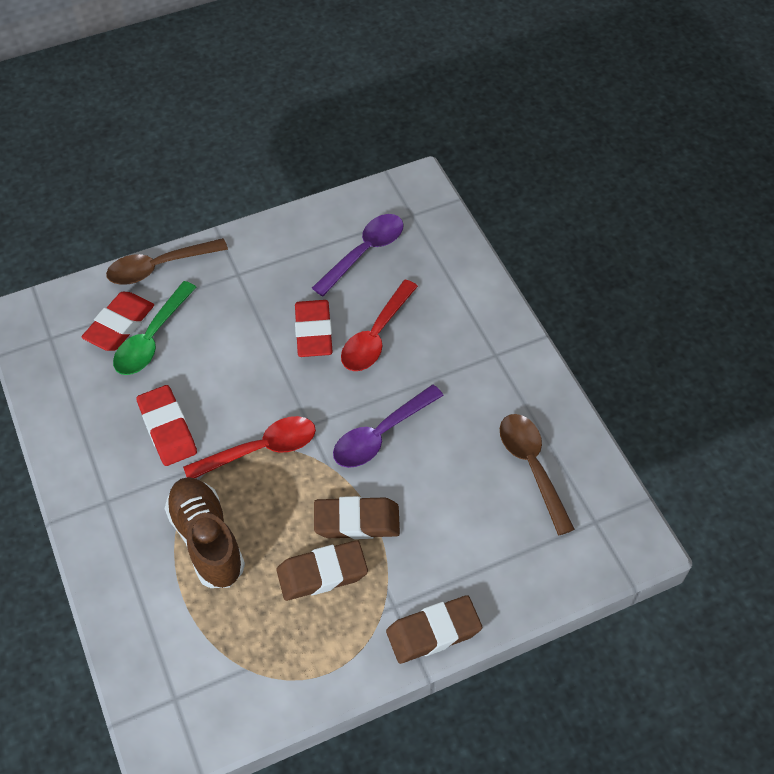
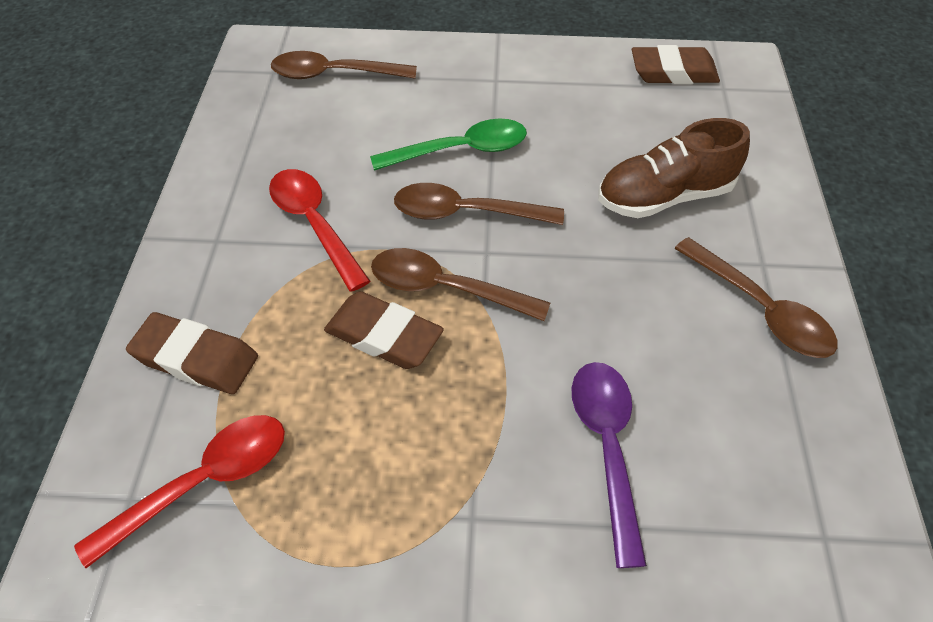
brown spoon: [106,238,228,285] [500,414,575,535] = 2 -> [271,51,417,79] [371,248,550,321] [394,183,564,225] [674,237,838,358] = 4
purple spoon: [312,214,404,296] [333,385,444,468] = 2 -> [572,362,647,568] = 1
red eraser: [82,292,154,351] [136,385,197,466] [295,300,333,357] = 3 -> none = 0

